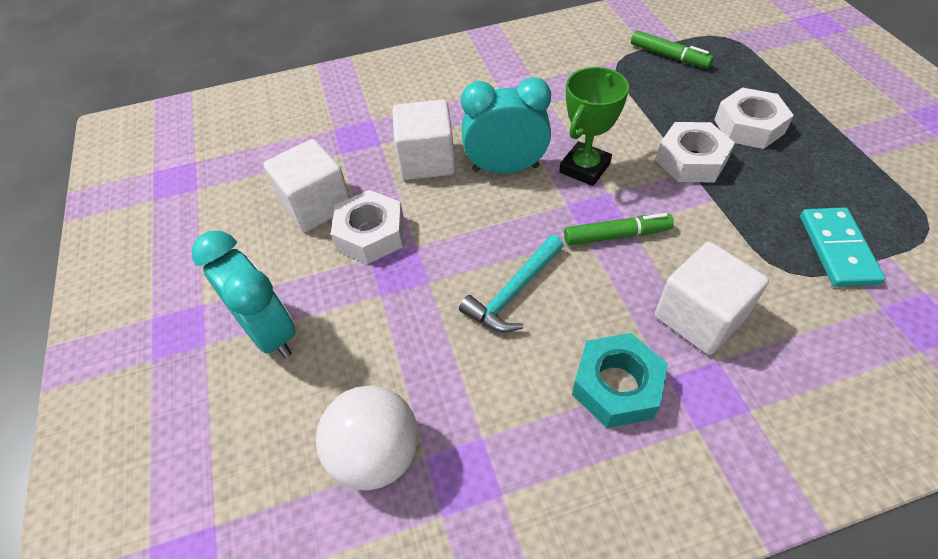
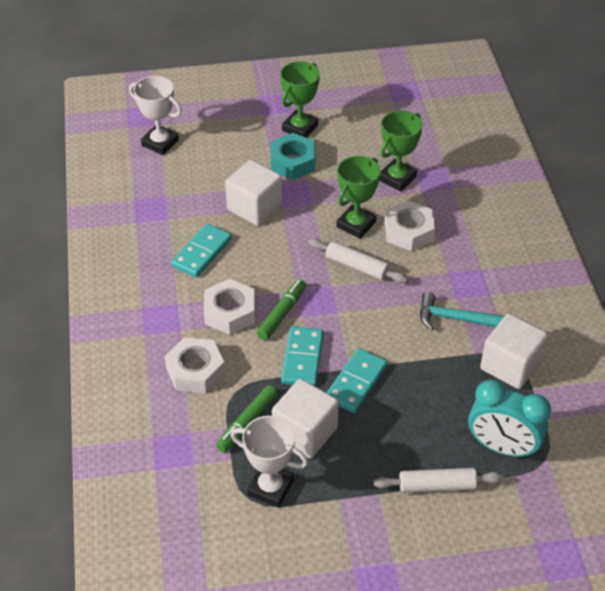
green trophy: [559,67,629,186] = 1 -> [280,61,320,138] [336,156,380,239] [379,110,423,192] = 3
turquoise clock: [192,231,296,358] [461,77,551,174] = 2 -> [468,380,551,458] = 1
turquoise domino: [800,207,885,287] = 1 -> [171,223,232,277] [281,327,324,386] [326,348,388,413] = 3
white ball: [316,386,419,490] = 1 -> none = 0
white rolling pin: none = 0 -> [308,238,408,283] [373,468,503,493] = 2
white trophy: none = 0 -> [129,76,182,155] [231,416,308,508] = 2

